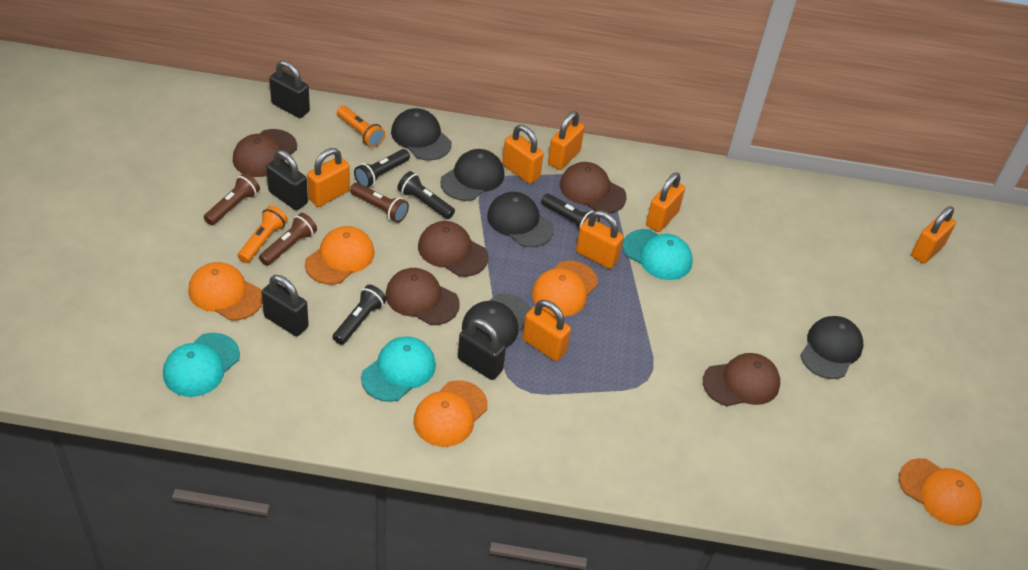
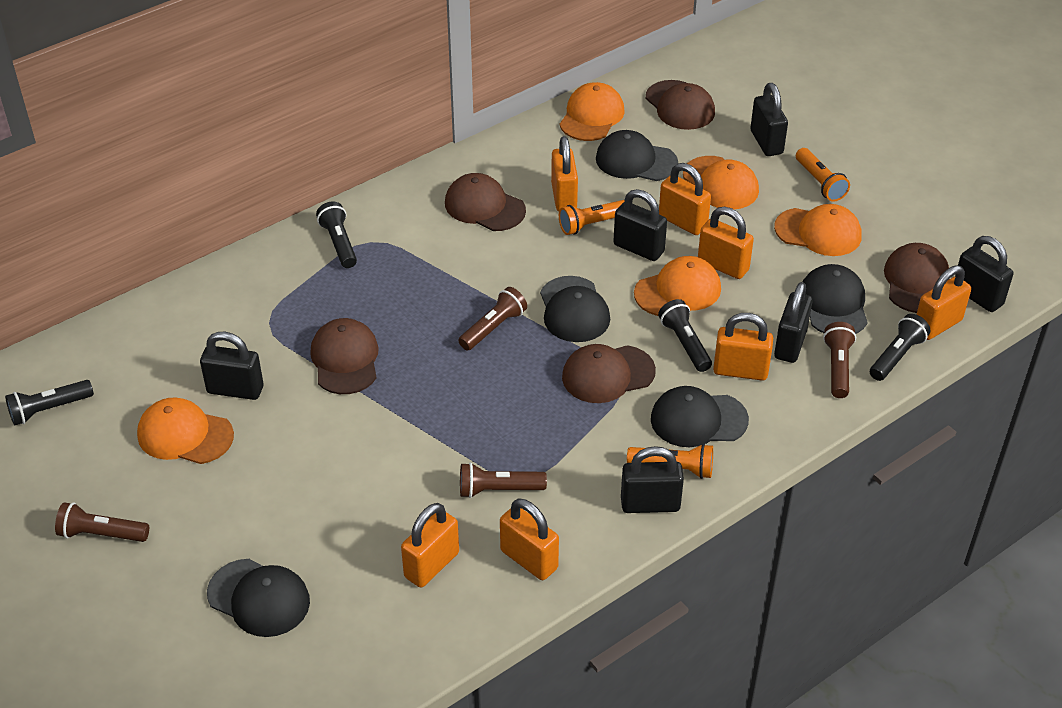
black padlock: [261,275,309,336] [266,150,308,210] [269,60,310,118] [458,318,506,380] = 4 -> [200,332,264,400] [613,189,667,261] [621,446,684,513] [750,83,788,156] [774,282,813,363] [955,236,1013,312] = 6
brown flashlight: [204,173,260,225] [259,213,317,266] [350,183,409,223] = 3 -> [55,502,149,542] [458,287,527,350] [460,462,547,498] [823,322,856,398] = 4
orange flashlight: [238,206,288,263] [337,106,385,148] = 2 -> [559,200,624,235] [627,444,713,479] [796,148,850,202] = 3
turquoise cap: [163,333,240,397] [361,336,436,402] [623,229,693,280] = 3 -> none = 0

